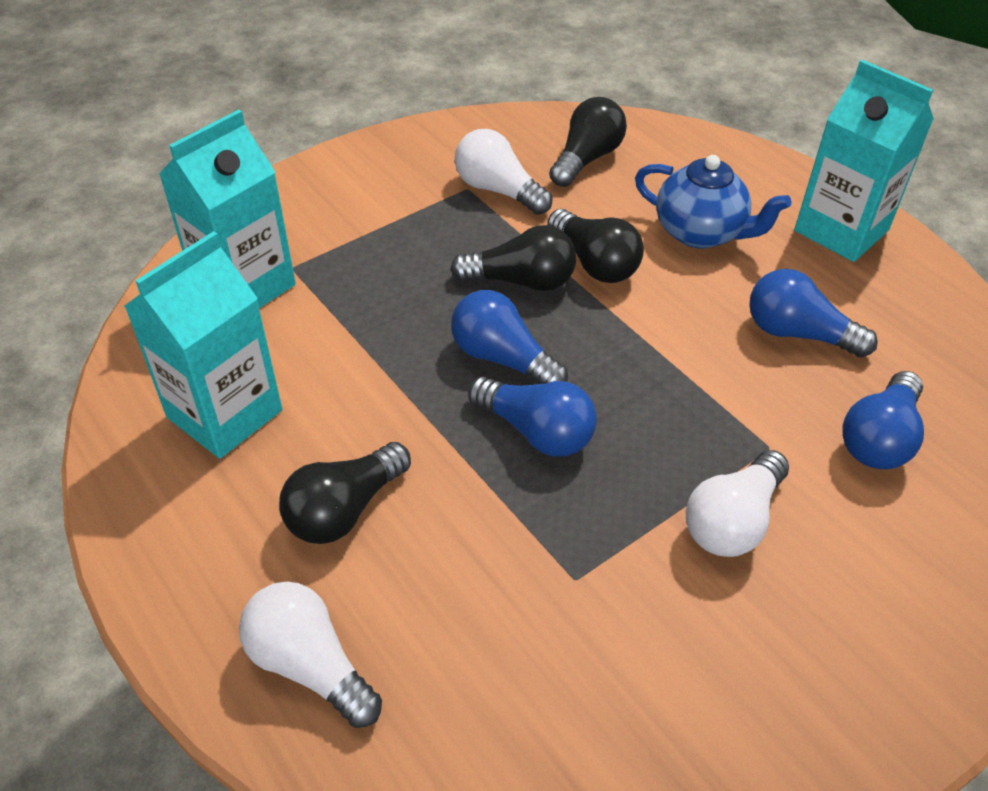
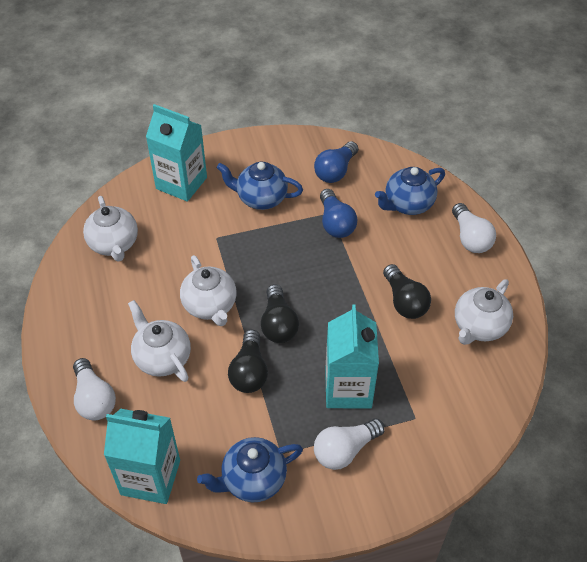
black light bulb: [279,442,411,544] [450,225,576,291] [547,209,644,283] [549,97,627,187] = 4 -> [228,329,268,393] [261,284,299,343] [383,264,431,319] = 3
blue light bulb: [451,290,568,384] [468,376,597,457] [749,269,878,358] [843,371,924,469] = 4 -> [314,141,358,183] [320,189,357,238] = 2
blue teapot: [635,155,791,248] = 1 -> [197,437,303,503] [217,162,303,210] [375,167,445,215] = 3
white teapot: none = 0 -> [83,196,138,262] [128,300,191,382] [180,255,237,326] [455,279,513,345] = 4

